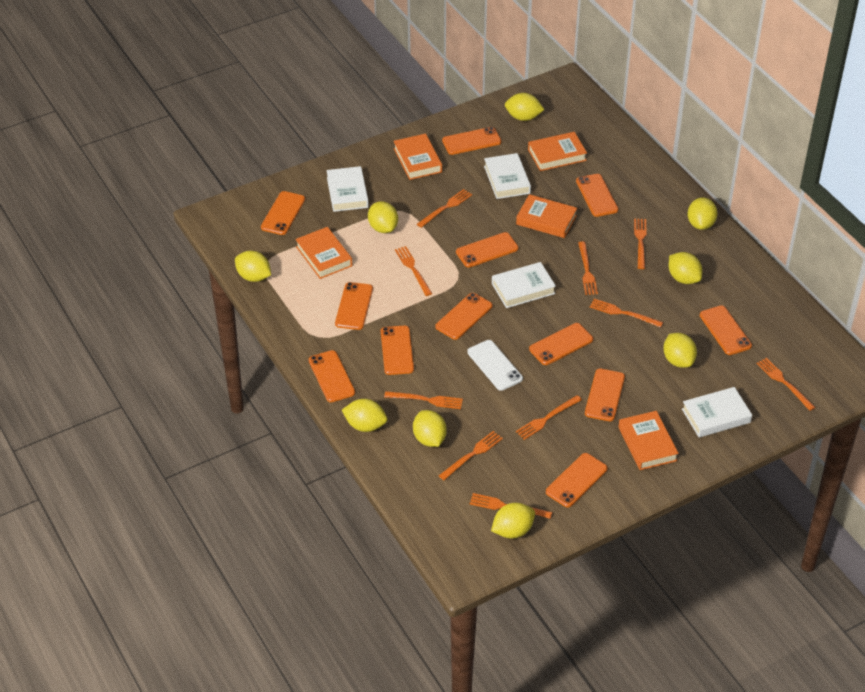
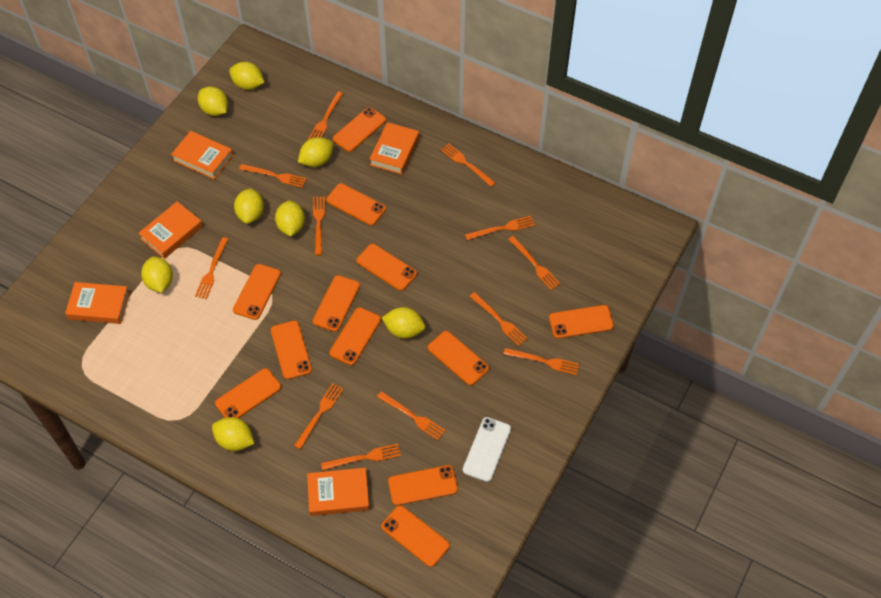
orange fork: [384,391,463,409] [395,246,432,296] [417,189,472,228] [439,431,503,480] [470,493,552,519] [516,395,582,440] [578,242,598,295] [590,299,663,327] [634,219,647,269] [757,358,816,411] = 10 -> [195,237,229,299] [239,164,307,188] [294,383,344,450] [308,92,343,140] [313,197,325,255] [321,444,401,470] [377,391,446,440] [441,143,496,187] [465,216,535,240] [469,292,528,346] [504,348,579,375] [508,236,560,290] = 12
white book: [326,166,369,212] [484,153,531,199] [492,262,556,308] [682,387,752,437] = 4 -> none = 0
yellow lemon: [235,251,271,282] [342,399,387,432] [368,201,398,233] [413,410,447,447] [491,503,535,539] [505,93,544,121] [663,333,697,368] [669,252,702,284] [687,197,718,230] = 9 -> [141,256,173,293] [198,86,228,116] [212,417,254,451] [229,62,264,90] [234,188,264,224] [275,200,305,237] [298,137,333,167] [382,307,425,339] = 8

